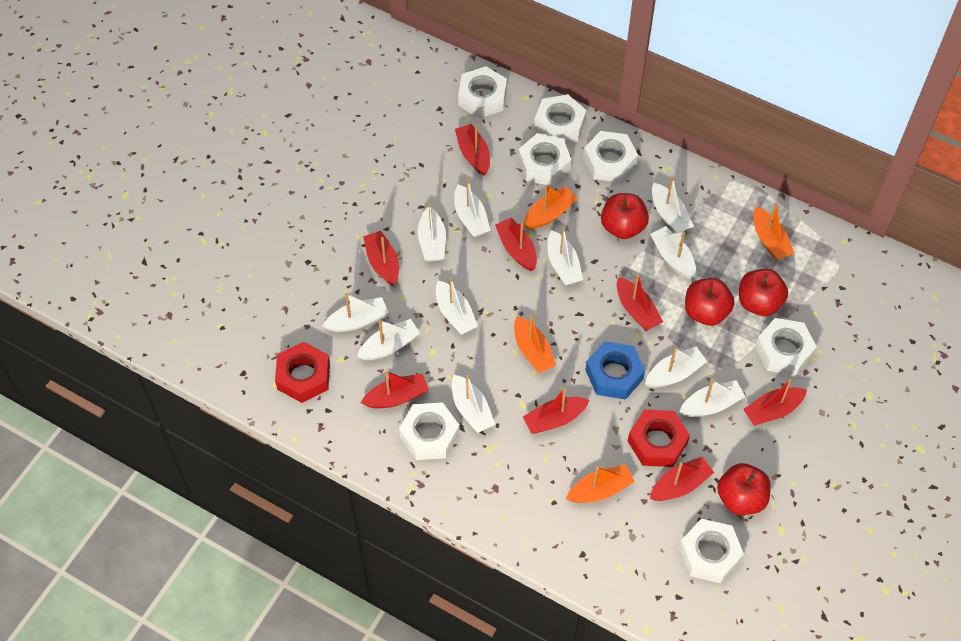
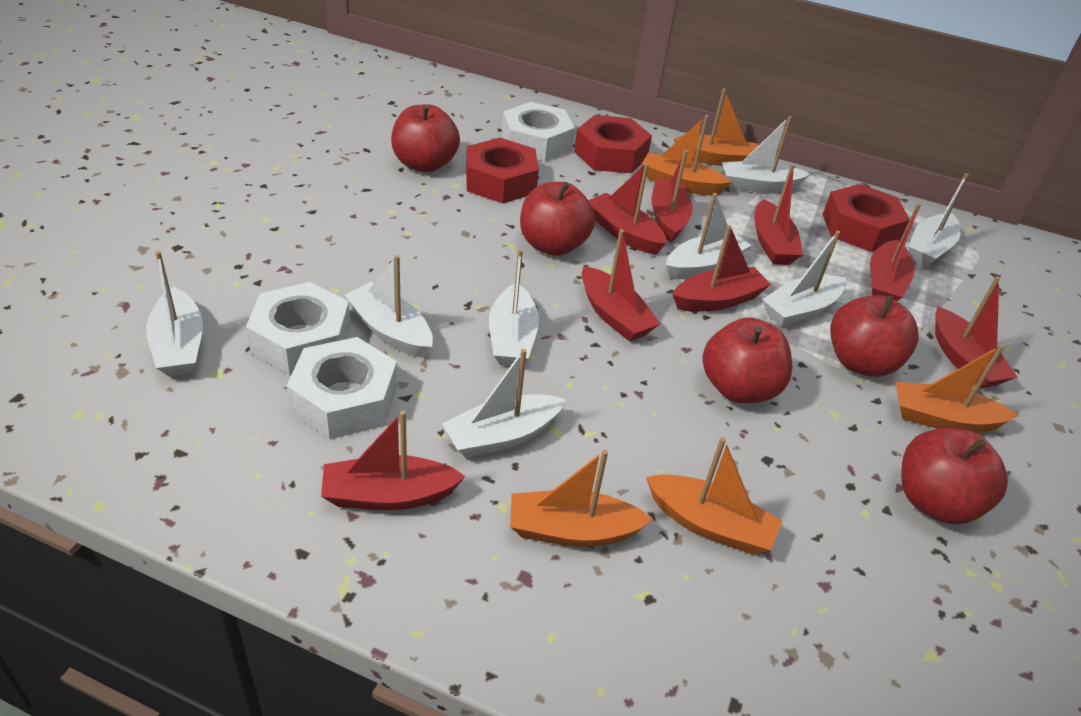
blue nut: [586,341,645,400] = 1 -> none = 0
orange boat: [514,315,556,373] [523,185,578,229] [566,464,635,503] [753,202,795,260] = 4 -> [510,449,652,547] [641,115,731,195] [646,437,782,555] [674,88,758,166] [895,344,1018,433] = 5
red apple: [601,193,649,239] [685,278,734,326] [717,463,771,515] [739,269,788,316] = 4 -> [391,104,460,172] [520,182,595,256] [702,318,792,403] [830,295,919,377] [901,428,1008,524] = 5
red nut: [275,342,330,403] [628,410,690,467] = 2 -> [466,138,539,203] [574,115,652,173] [822,184,910,252] = 3
white boat: [322,293,389,332] [357,319,420,360] [418,203,446,262] [436,277,478,335] [452,375,495,433] [454,179,491,237] [547,227,583,285] [645,347,707,388] [650,226,696,279] [652,177,694,233] [679,379,746,417] = 11 -> [146,251,203,376] [344,255,433,358] [442,349,566,458] [489,249,539,366] [666,193,751,279] [722,116,810,193] [762,230,846,327] [909,173,969,267] = 8
white nut: [399,402,460,460] [458,66,507,118] [518,133,572,186] [534,94,586,144] [583,131,638,183] [679,519,744,583] [755,318,817,376] = 7 -> [246,282,351,375] [286,337,397,439] [502,102,575,162] = 3

